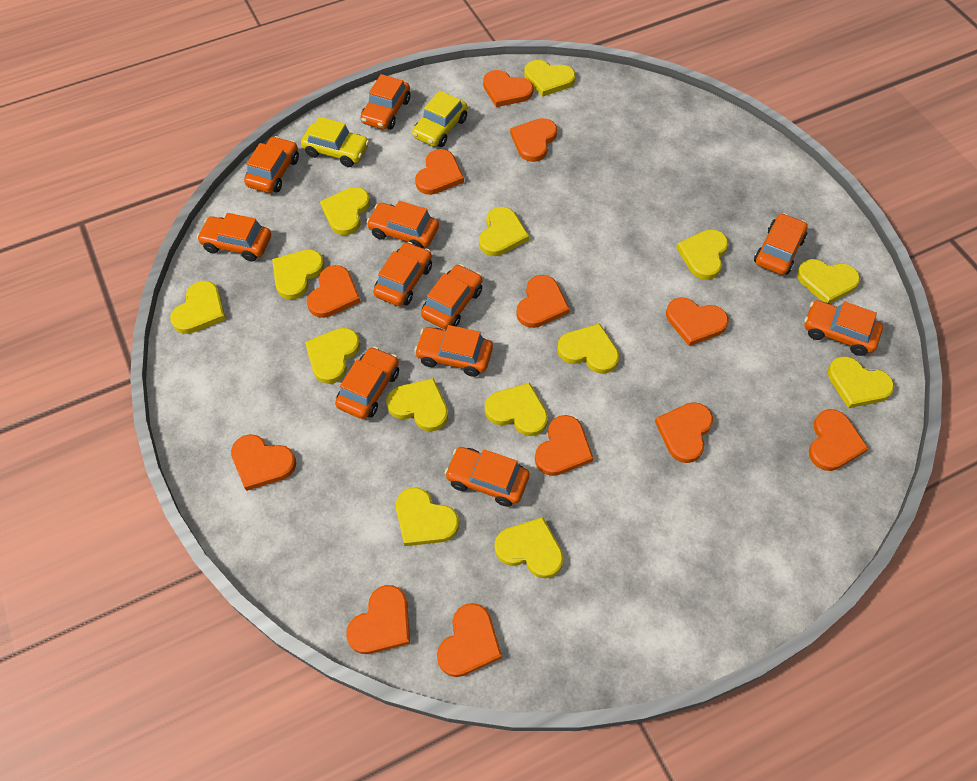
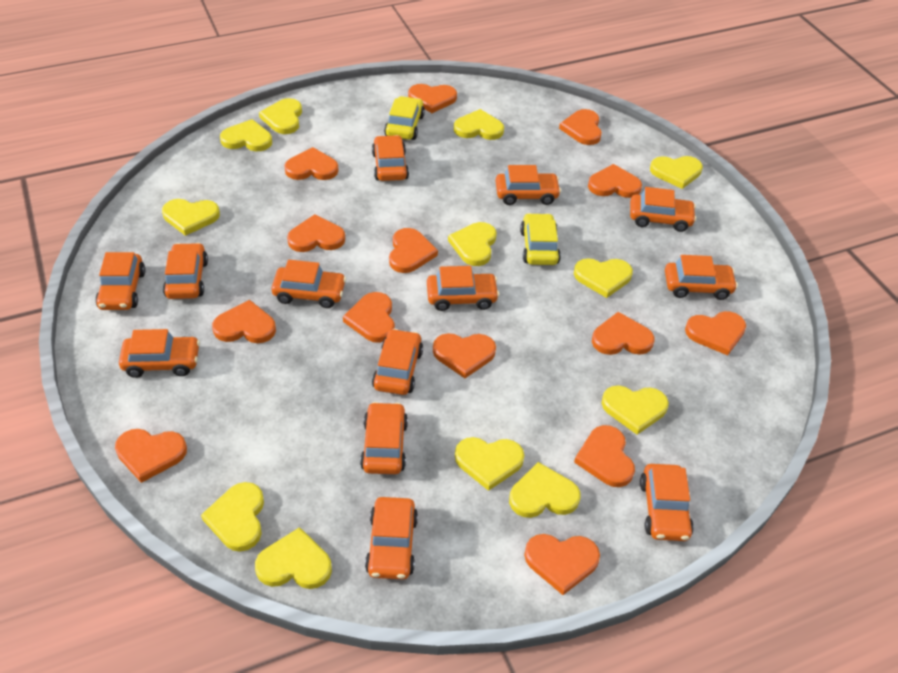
orange car: [197,213,271,262] [244,136,299,193] [335,347,399,419] [360,74,411,130] [367,201,439,248] [373,242,432,306] [414,325,493,377] [421,264,482,330] [445,447,529,507] [754,213,808,275] [804,300,883,356] = 11 -> [95,252,145,310] [119,329,200,378] [163,243,208,299] [271,260,346,308] [360,402,408,474] [365,497,418,580] [372,135,409,181] [372,329,423,395] [427,266,499,311] [496,165,561,205] [630,187,697,232] [640,464,694,541] [665,255,738,300] = 13
orange heart: [231,434,296,491] [307,265,360,318] [346,585,410,654] [415,149,464,195] [437,603,502,677] [483,70,534,107] [510,118,557,162] [516,275,570,328] [535,415,593,476] [655,402,713,463] [666,297,728,346] [809,409,869,471] = 12 -> [115,429,187,483] [212,300,276,343] [284,147,339,180] [287,214,345,252] [343,292,395,343] [389,228,438,273] [408,84,457,113] [433,333,496,378] [524,534,600,595] [559,109,602,145] [574,425,635,487] [588,164,642,198] [592,312,654,355] [685,311,746,355] = 14
yellow heart: [170,281,226,334] [272,249,324,299] [305,328,360,384] [320,187,370,235] [386,378,448,431] [396,488,459,546] [479,207,529,256] [485,383,548,436] [494,517,564,579] [524,60,576,97] [557,323,619,374] [676,229,728,280] [797,259,860,304] [828,356,894,408] = 14 -> [162,199,220,236] [201,482,264,551] [220,119,272,151] [255,527,332,589] [259,98,302,134] [448,222,497,266] [454,109,504,140] [455,437,524,491] [509,462,581,518] [574,258,633,298] [602,385,669,435] [650,156,703,189] = 12

